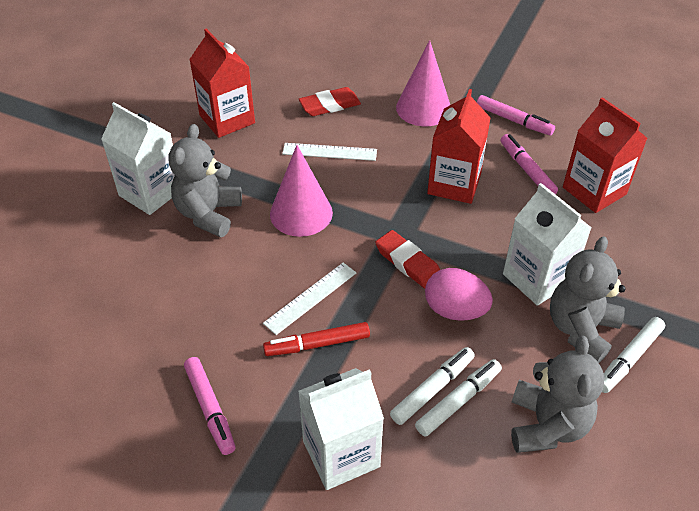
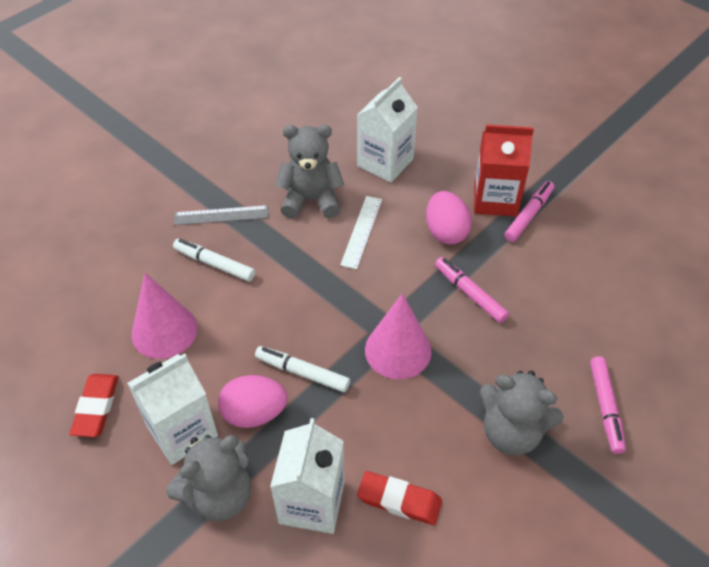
grey ruler: none = 0 -> [174,205,269,225] = 1
pink egg: [425,268,493,321] = 1 -> [218,375,287,428] [426,191,472,245] = 2
red carton: [189,28,255,138] [427,89,490,204] [563,97,647,213] = 3 -> [474,124,534,217] = 1
red marker: [263,322,370,356] = 1 -> none = 0
white marker: [390,347,475,425] [415,359,502,436] [602,317,665,393] = 3 -> [173,239,255,281] [255,346,350,392] = 2
white ruler: [263,263,356,335] [282,143,377,161] = 2 -> [340,196,382,269] = 1

